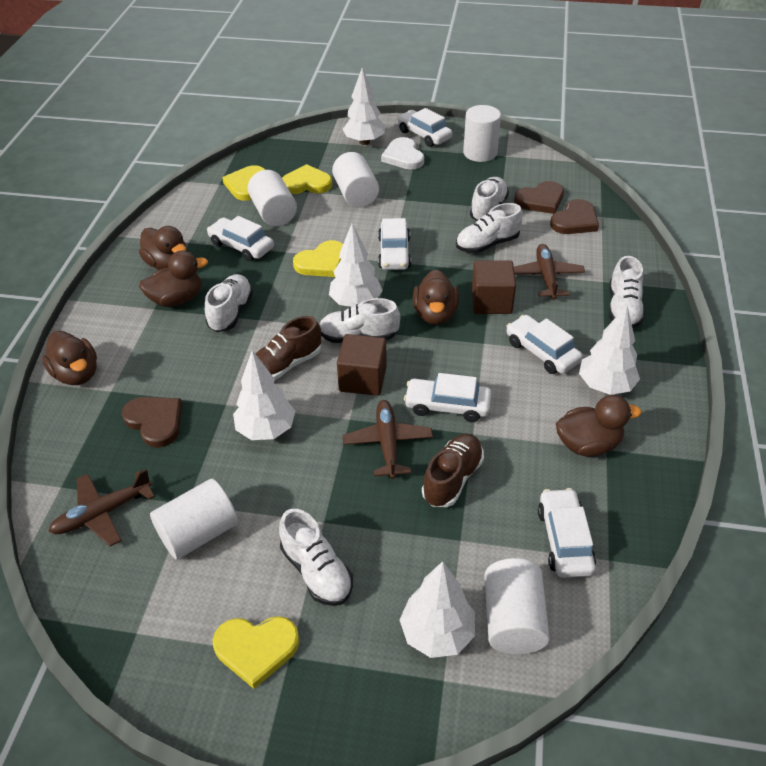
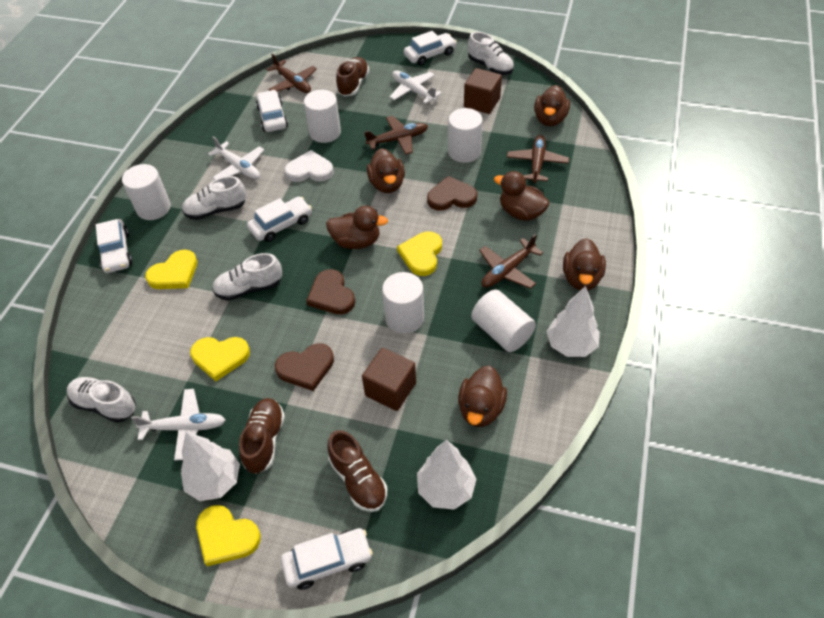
brown duck: [42,331,97,385] [139,226,187,270] [139,251,208,307] [413,269,459,325] [556,395,641,457] = 5 -> [326,206,388,249] [367,148,405,193] [458,365,507,427] [494,171,550,221] [534,85,570,126] [563,238,606,291] = 6
brown plane: [48,469,155,546] [343,400,433,479] [514,244,585,300] = 3 -> [266,53,317,93] [364,116,428,155] [479,234,543,289] [507,135,569,183] = 4
brown shoe: [256,316,321,380] [422,434,484,507] = 2 -> [239,398,285,474] [327,430,387,512] [336,57,369,97] = 3
white car: [207,216,274,261] [378,218,411,270] [397,108,453,147] [404,373,492,422] [506,315,583,374] [538,488,596,578] = 6 -> [96,219,133,273] [247,196,312,242] [256,90,288,132] [281,528,373,590] [404,31,457,66] = 5
white plane: none = 0 -> [131,389,226,461] [208,136,264,180] [389,70,442,104] = 3
white shoe: [205,274,253,332] [279,509,353,606] [320,298,400,343] [456,203,523,253] [470,177,509,221] [609,256,645,328] = 6 -> [67,377,136,423] [182,176,246,220] [212,253,282,301] [468,32,514,75] = 4
white tree: [233,350,295,440] [329,223,383,307] [342,68,385,145] [400,561,475,658] [579,306,640,395] = 5 -> [181,432,240,501] [417,440,476,510] [546,286,600,357] = 3

